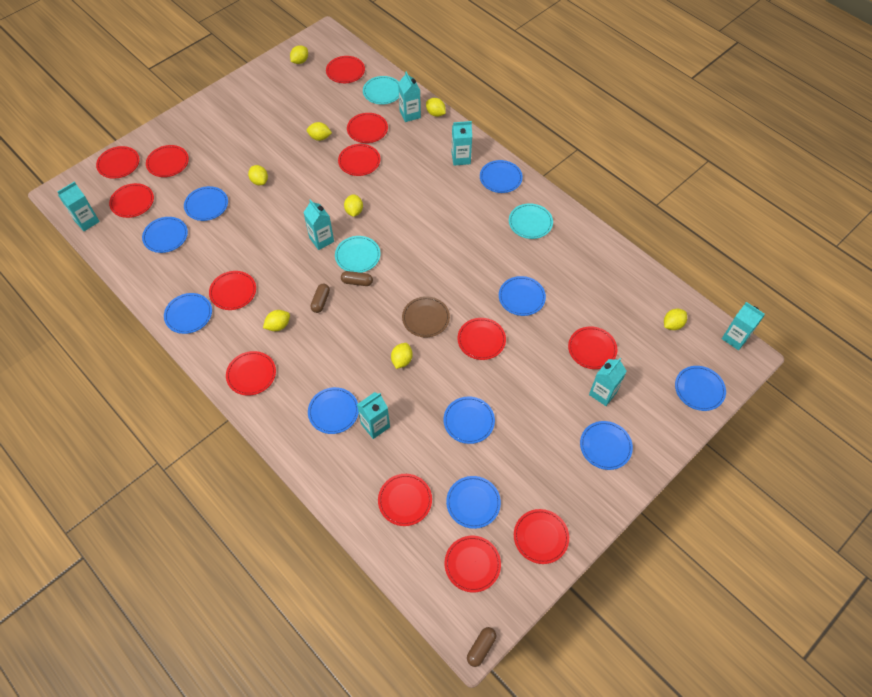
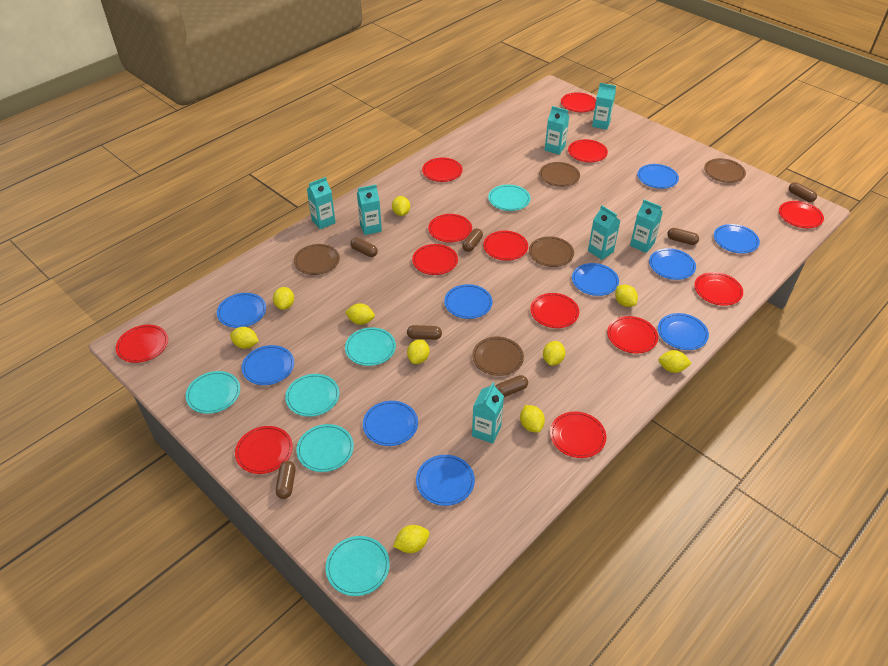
brown capsule: [310,284,330,313] [341,271,373,286] [467,627,496,667] = 3 -> [276,461,296,499] [350,237,378,257] [407,325,442,340] [462,228,483,252] [495,375,528,397] [667,228,699,245] [789,182,817,202] = 7
brown plate: [402,296,450,337] = 1 -> [294,244,340,275] [472,337,524,376] [529,236,574,267] [539,162,580,187] [704,158,746,183] = 5
turquoise plate: [335,236,381,273] [363,76,399,105] [509,203,553,239] = 3 -> [186,371,240,414] [285,374,339,417] [296,424,354,472] [326,536,390,596] [345,327,396,366] [488,185,530,211] = 6
yellow lemon: [248,165,268,185] [263,310,290,331] [290,45,308,64] [307,122,332,141] [344,194,363,217] [391,343,413,369] [426,98,446,117] [664,309,687,330] = 8 -> [230,327,259,349] [273,287,294,310] [345,303,375,325] [392,196,410,216] [393,525,430,553] [407,339,430,364] [520,405,545,433] [543,341,566,365] [615,285,638,307] [658,350,692,373] = 10

